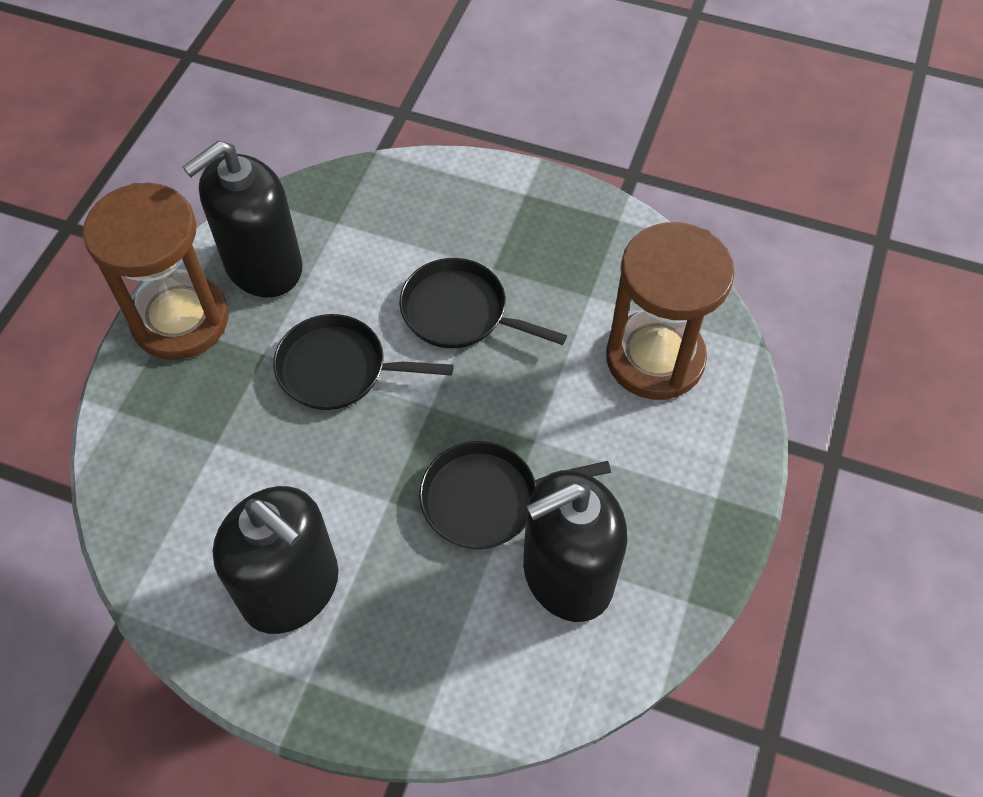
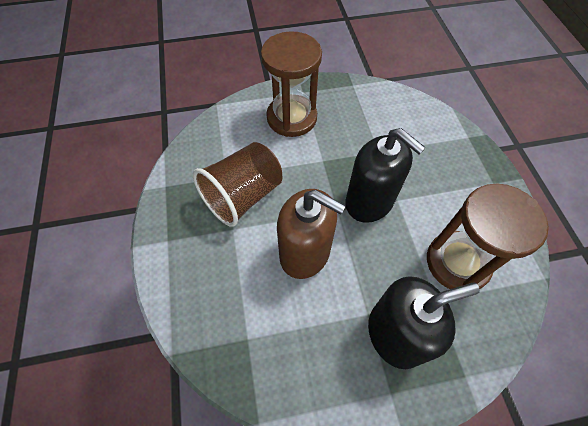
black pan: [273,314,453,410] [399,258,567,348] [419,441,611,549] = 3 -> none = 0
black soap dispenser: [183,141,303,297] [213,486,339,634] [523,470,627,622] = 3 -> [345,128,426,223] [368,276,480,369] = 2
brown cup: none = 0 -> [193,142,282,227] = 1
brown soap dispenser: none = 0 -> [277,189,346,279] = 1

